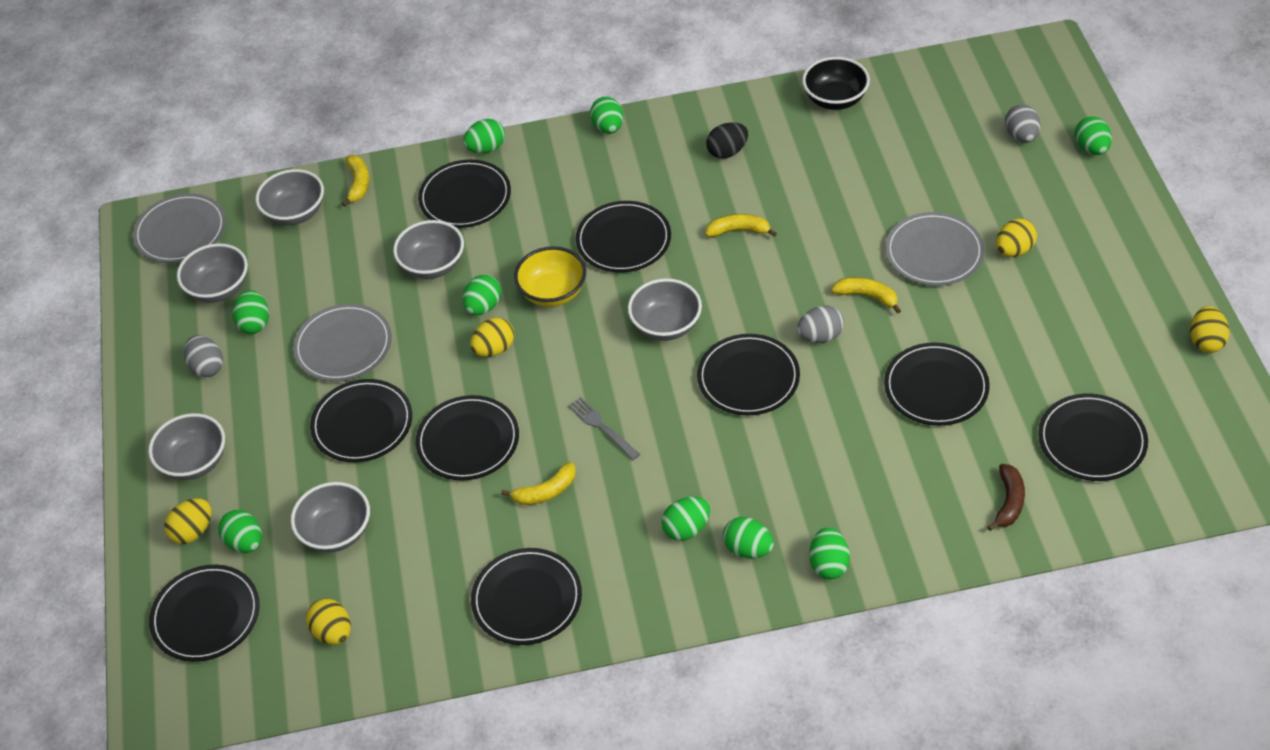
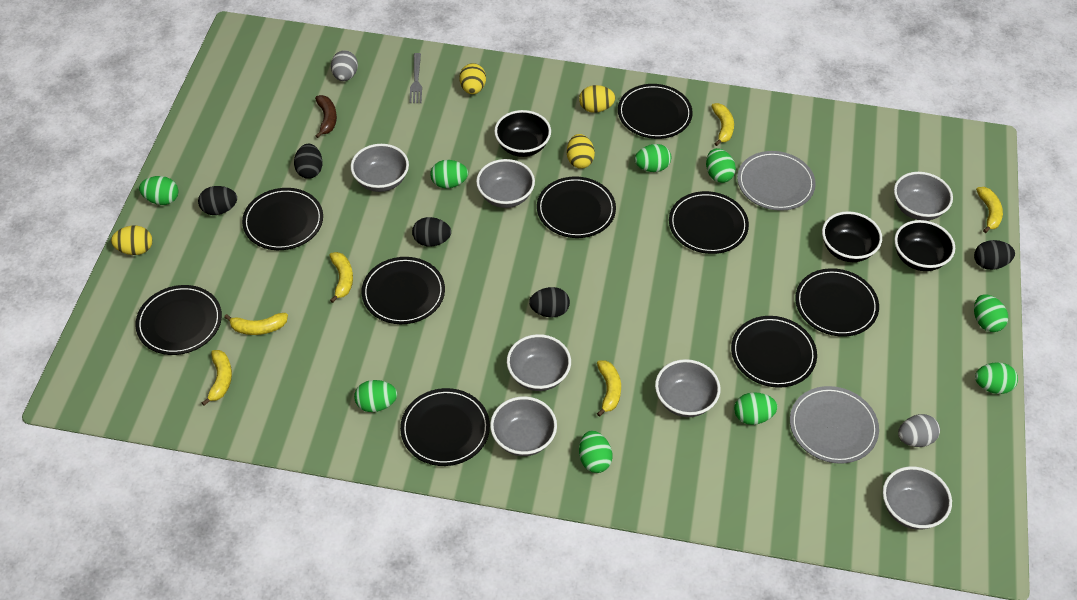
black bowl: [802,57,870,110] = 1 -> [494,110,551,157] [822,211,882,262] [894,220,955,271] = 3
black egg: [706,122,748,159] = 1 -> [198,186,237,215] [294,144,323,179] [412,217,451,246] [529,287,570,317] [974,240,1015,270] = 5
grey bowl: [148,413,225,480] [177,243,248,303] [256,169,324,225] [291,482,370,552] [393,220,464,279] [628,278,702,341] = 6 -> [351,144,409,192] [476,159,535,208] [490,396,557,456] [507,334,571,391] [655,359,721,417] [883,466,952,530] [894,172,953,221] = 7
grey egg: [184,335,223,377] [797,306,844,343] [1005,104,1040,143] = 3 -> [331,50,358,81] [898,414,940,447] = 2
grey plate: [133,193,226,263] [293,304,392,382] [885,212,984,286] = 3 -> [737,151,816,211] [790,386,879,464] = 2
yellow banana: [342,155,370,207] [501,462,576,505] [705,214,777,237] [831,277,901,314] = 4 -> [202,350,232,406] [224,313,288,335] [329,252,353,303] [597,360,621,417] [711,103,734,146] [976,187,1003,233] = 6
yellow bowl: [514,246,586,307] = 1 -> none = 0
yellow egg: [164,498,211,544] [306,598,351,645] [470,318,514,357] [996,219,1037,257] [1190,306,1230,353] = 5 -> [111,226,152,255] [459,63,486,94] [567,134,595,169] [579,85,616,113] = 4

